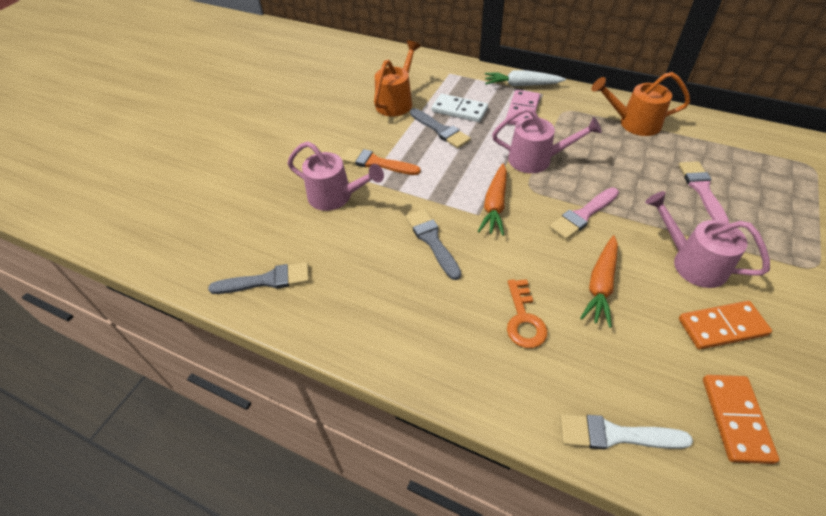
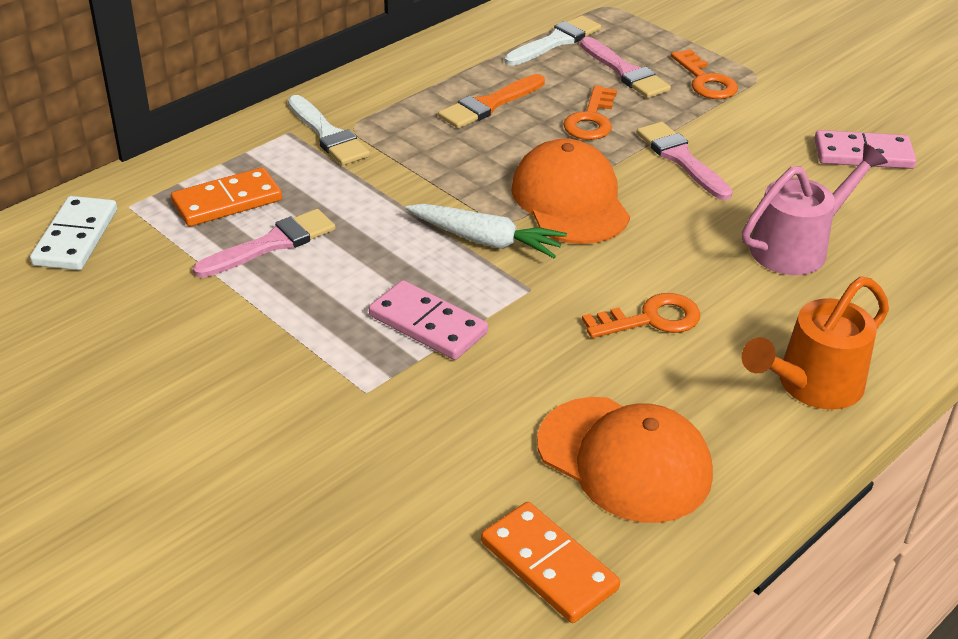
grey brush: [208,262,310,294] [406,209,461,280] [410,108,471,148] = 3 -> none = 0
orange cap: none = 0 -> [511,138,630,244] [537,397,713,523] = 2
orange carrot: [478,164,507,236] [580,235,618,328] = 2 -> none = 0
orange key: [507,279,548,348] = 1 -> [563,85,617,140] [582,293,700,338] [671,49,738,99] = 3
orange watering can: [374,40,421,117] [591,72,690,136] = 2 -> [742,277,889,410] = 1
pink brush: [549,188,619,240] [679,161,729,223] = 2 -> [193,209,336,278] [580,37,671,98] [637,122,733,200] = 3
pink domino: [506,90,540,125] = 1 -> [369,280,488,360] [815,130,917,169] = 2
pink watering can: [288,141,384,211] [492,107,602,173] [645,191,770,288] = 3 -> [742,143,888,275] = 1
white brush: [560,414,693,450] = 1 -> [288,95,370,165] [505,16,601,66] = 2

